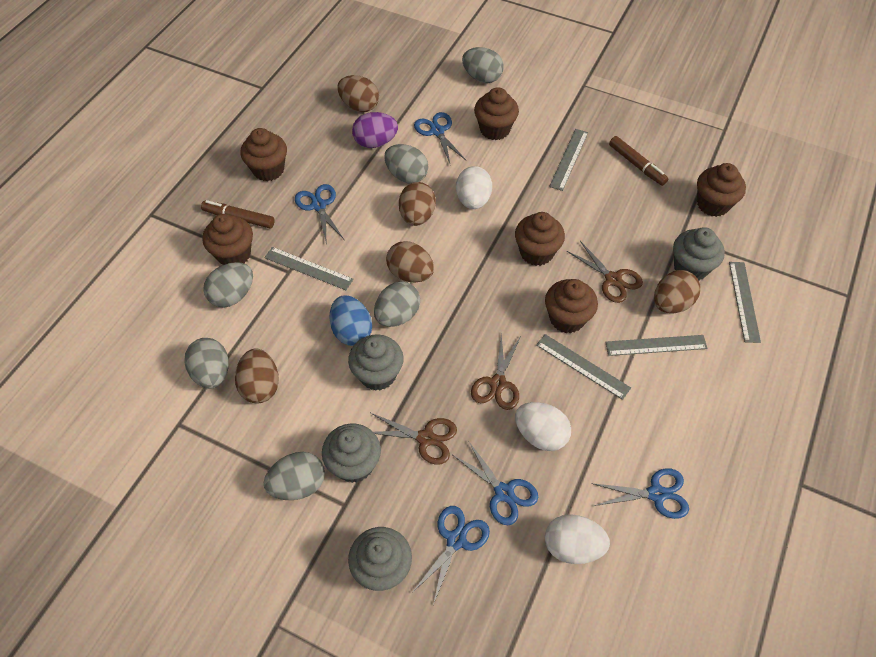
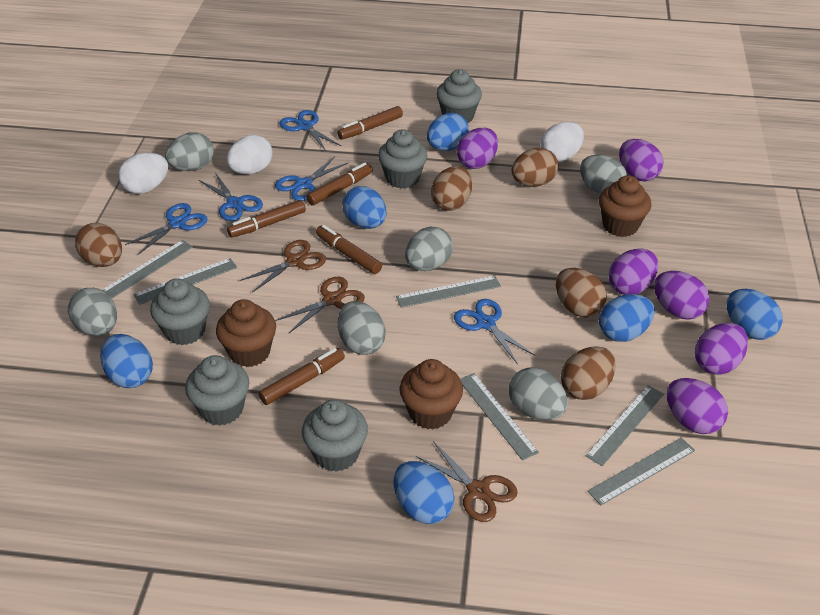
blue egg: [330,295,372,346] = 1 -> [100,334,153,388] [342,186,387,229] [393,461,455,524] [427,113,469,151] [599,294,655,342] [727,289,783,340] = 6
brown cupcake: [202,214,253,265] [240,128,287,181] [474,87,519,140] [515,212,565,266] [545,279,598,333] [697,163,746,217] = 6 -> [216,299,276,367] [399,359,463,429] [599,175,651,237] = 3
brown marker: [201,200,275,228] [609,136,668,186] = 2 -> [227,200,306,238] [259,348,345,405] [306,162,373,205] [316,225,382,274] [337,106,403,140] = 5
grey cupcake: [322,424,381,483] [348,335,403,391] [348,527,412,591] [673,227,725,280] = 4 -> [150,278,210,345] [185,355,249,426] [302,399,368,472] [378,129,427,189] [436,69,482,123] = 5
grey ruler: [264,247,354,290] [536,334,631,400] [549,129,588,191] [605,335,708,356] [729,262,761,343] = 5 -> [102,240,193,299] [133,258,237,305] [396,276,501,308] [460,373,539,461] [586,385,664,466] [588,437,695,505] = 6
purple egg: [352,112,398,148] = 1 -> [457,128,498,169] [608,249,659,295] [619,139,663,181] [654,271,710,320] [666,378,728,434] [695,323,748,375] = 6

